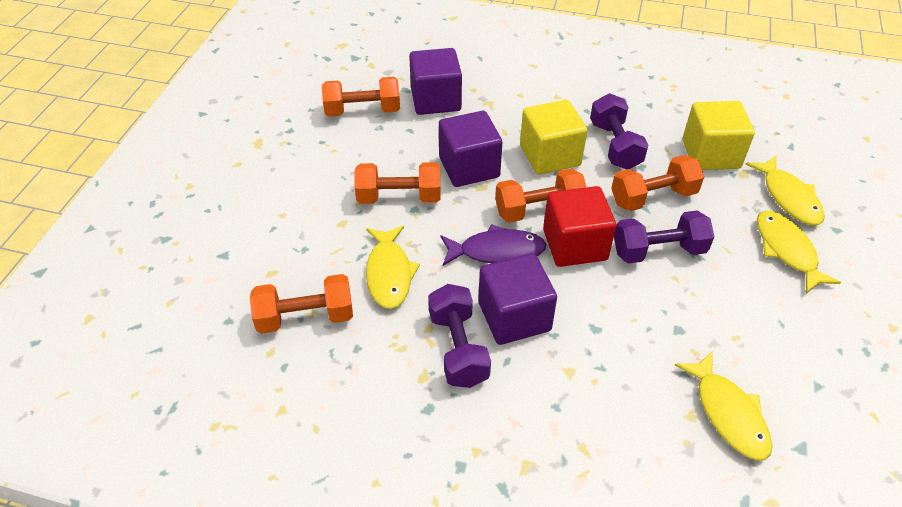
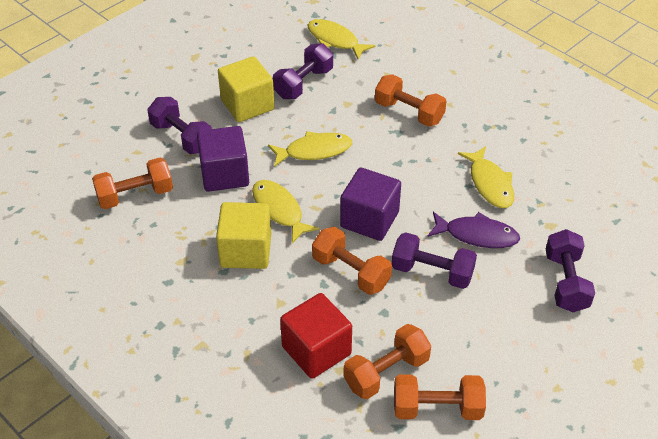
purple cube: [409,48,462,115] [439,111,502,187] [478,253,557,345] = 3 -> [197,126,249,192] [340,168,401,241] = 2
purple dumbbell: [428,284,491,388] [590,93,648,169] [614,211,714,264] = 3 -> [147,97,212,154] [273,43,333,99] [392,232,477,289] [546,229,595,312] = 4

